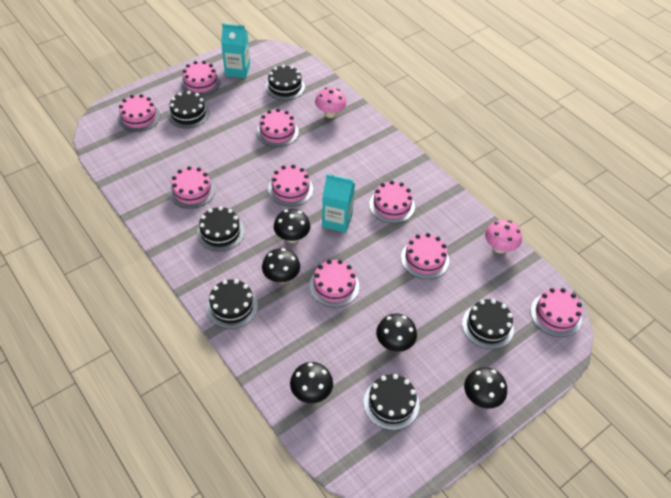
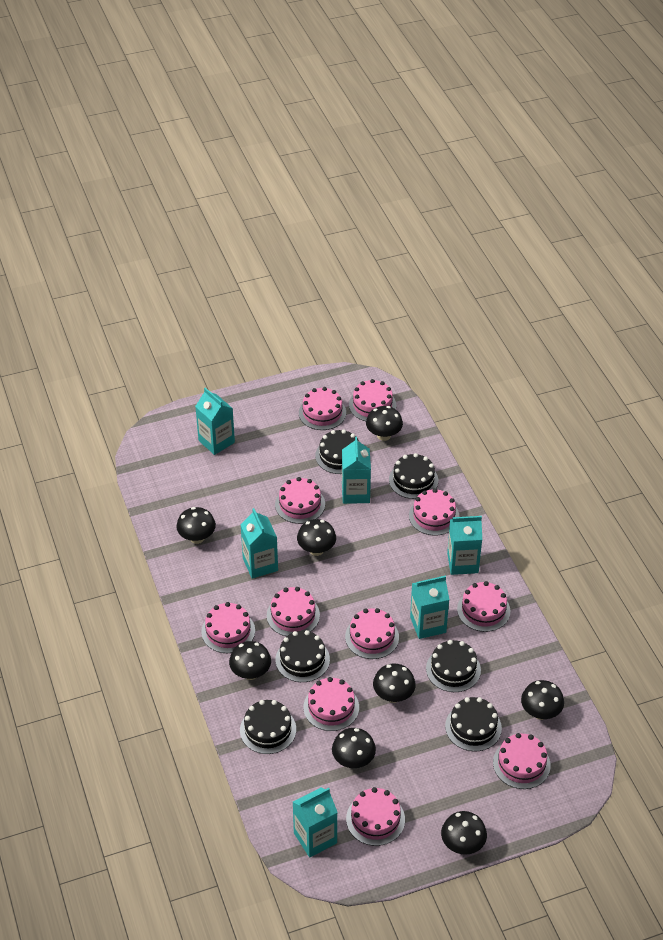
black mushroom: [262,248,300,283] [274,209,310,243] [290,362,333,403] [376,313,417,352] [464,367,507,409] = 5 -> [176,507,216,544] [229,641,271,680] [297,519,336,556] [332,728,376,768] [366,406,403,441] [373,664,416,703] [441,811,487,855] [521,680,564,720] = 8
pink cake: [118,94,160,132] [169,166,215,209] [181,61,221,96] [257,109,299,147] [268,165,313,206] [310,260,359,307] [369,181,415,223] [401,233,449,279] [531,288,582,337] = 9 -> [201,602,255,653] [267,587,320,636] [275,477,325,524] [299,387,346,430] [304,677,359,731] [345,608,399,659] [346,787,405,846] [349,379,396,421] [409,488,459,536] [457,581,510,632] [493,733,551,789] = 11
pink mushroom: [315,87,347,118] [485,219,522,253] = 2 -> none = 0
turquoise carton: [221,23,250,78] [322,174,355,233] = 2 -> [195,388,235,455] [241,508,278,579] [293,787,338,857] [342,437,371,504] [410,576,449,639] [447,516,482,575] = 6

